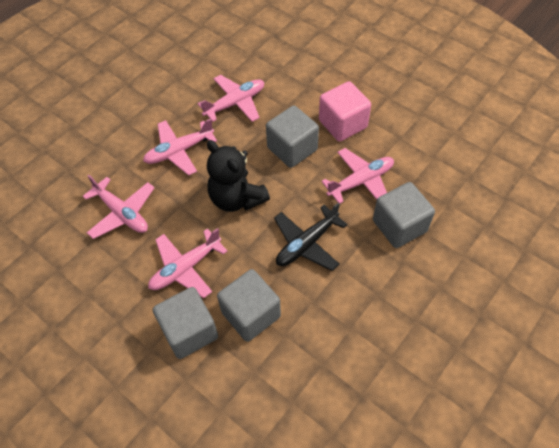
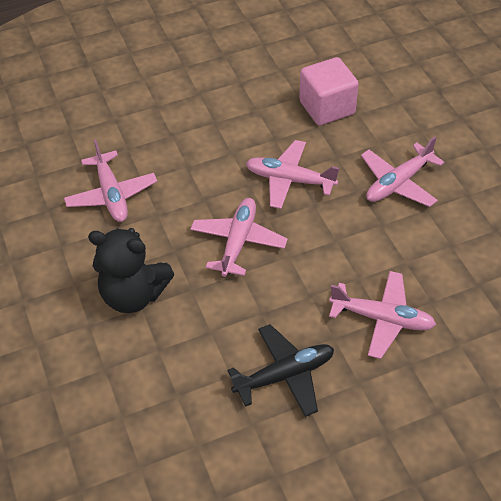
grey cube: [153,287,218,359] [217,269,281,342] [266,105,319,168] [373,182,435,248] = 4 -> none = 0

